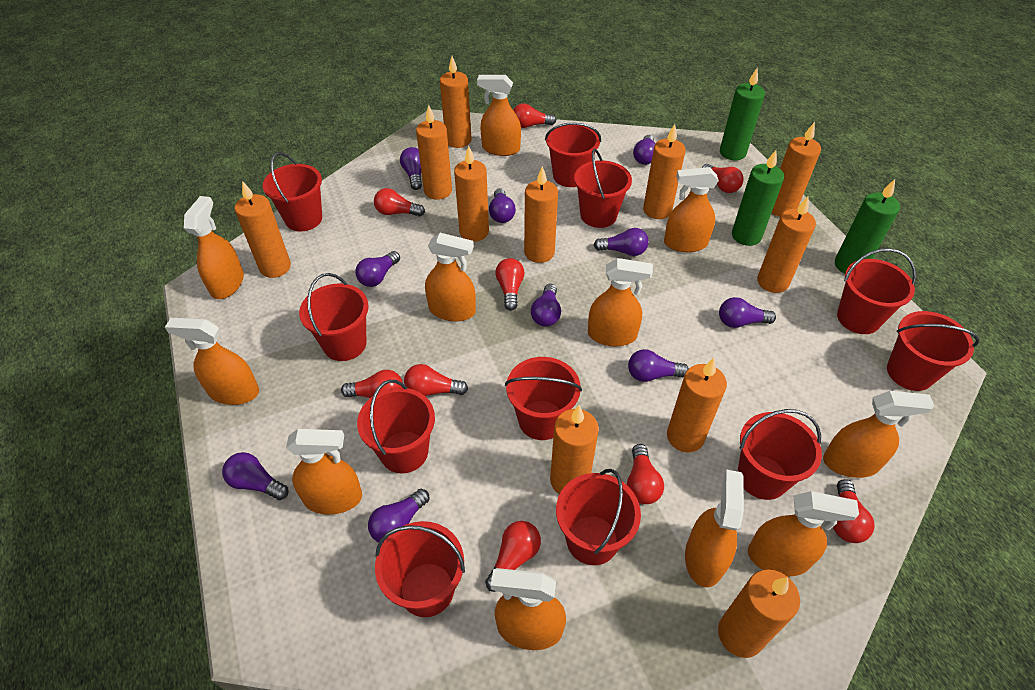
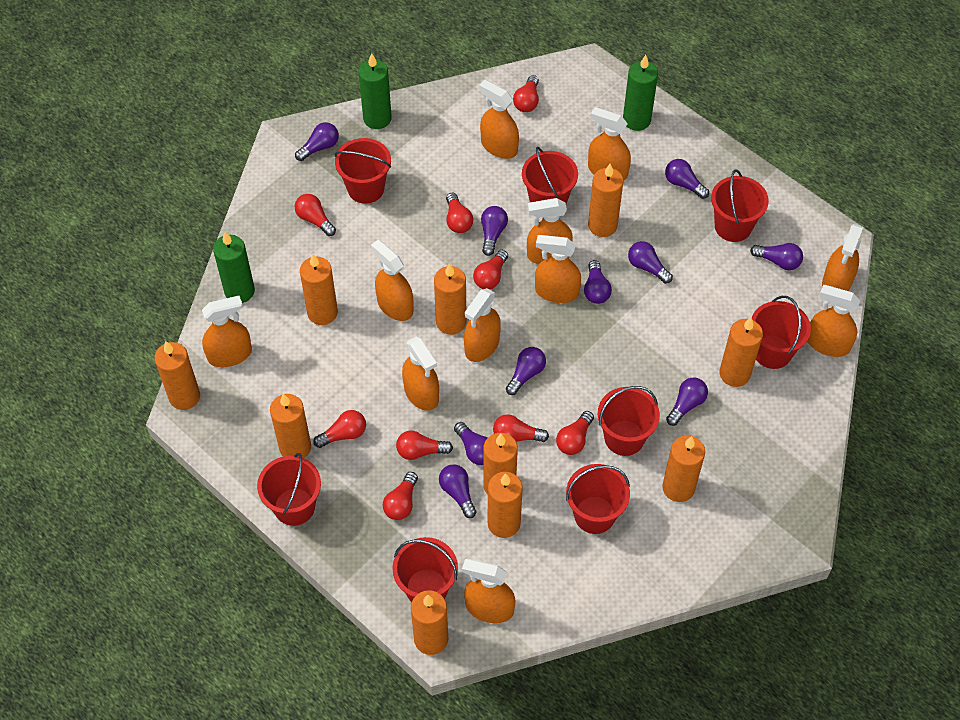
orange candle: [235,181,291,278] [416,105,452,200] [440,56,472,148] [454,146,489,242] [524,166,558,263] [550,405,599,495] [643,124,686,219] [667,358,727,453] [718,569,800,658] [757,196,816,293] [772,122,821,217] = 11 -> [154,341,200,410] [270,394,311,458] [300,254,338,325] [411,590,448,655] [434,263,467,335] [483,433,518,494] [487,472,523,538] [588,164,624,237] [662,435,705,502] [719,317,763,387] = 10
red bucket: [263,153,322,231] [299,273,369,361] [357,380,435,474] [375,521,465,617] [505,357,582,440] [545,123,601,187] [556,469,641,565] [574,149,632,228] [738,409,822,500] [837,248,916,334] [887,311,980,391] = 11 -> [257,453,321,526] [334,138,391,204] [392,537,458,602] [522,147,578,204] [566,464,630,534] [598,386,660,456] [711,170,769,242] [752,296,811,369] = 8

